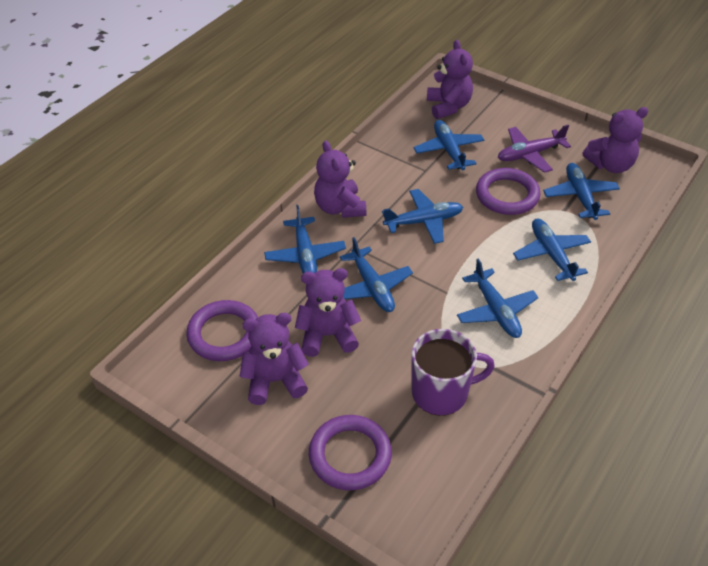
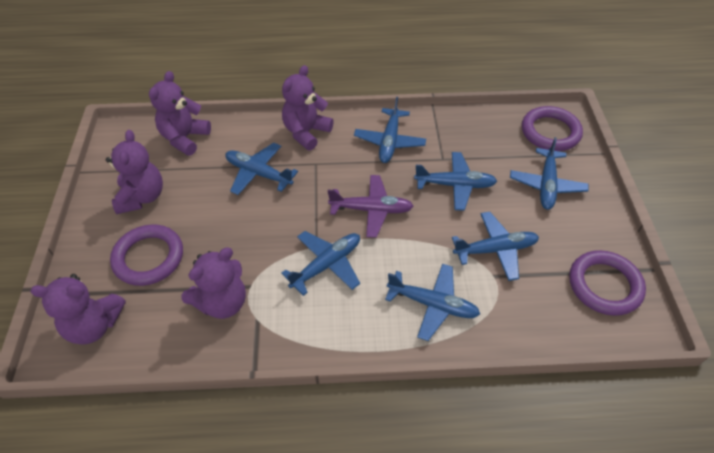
purple mug: [411,329,495,416] = 1 -> none = 0

